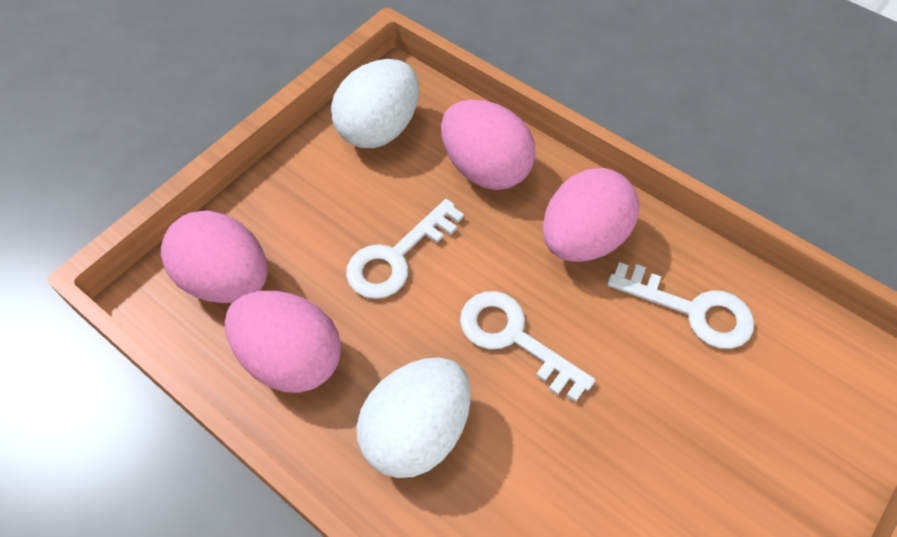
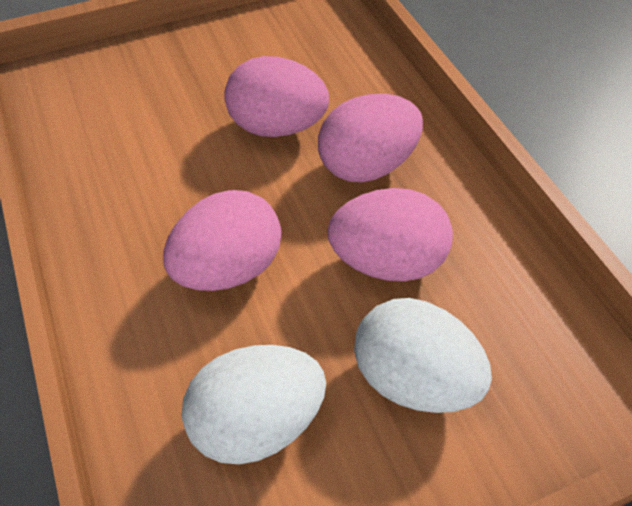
white key: [346,199,464,299] [460,291,595,402] [607,262,754,349] = 3 -> none = 0

